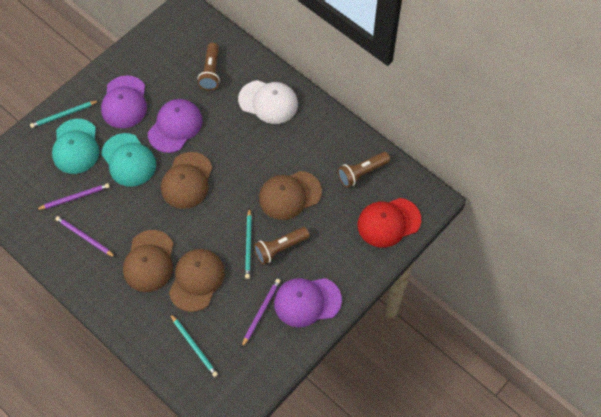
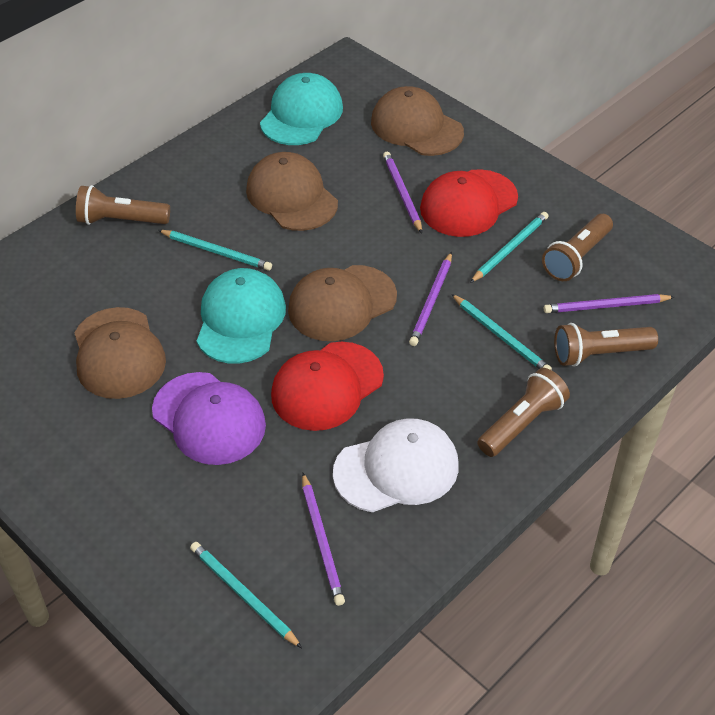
brown flashlight: [197,43,220,91] [254,227,309,265] [338,152,390,188] = 3 -> [76,185,170,225] [477,368,570,457] [542,214,613,281] [554,323,658,367] = 4
purple cap: [101,76,147,128] [148,99,203,153] [274,278,342,327] = 3 -> [152,372,266,465] = 1
purple pencil: [36,183,110,210] [55,216,115,257] [241,279,280,348] = 3 -> [302,473,345,606] [383,152,422,233] [409,252,452,346] [544,294,674,313] = 4
red cap: [358,198,421,247] = 1 -> [271,342,384,431] [420,169,518,237] = 2
turquoise pencil: [30,100,99,128] [170,314,218,377] [245,208,252,279] = 3 -> [158,230,272,271] [190,542,302,648] [451,294,552,370] [470,212,548,283] = 4

